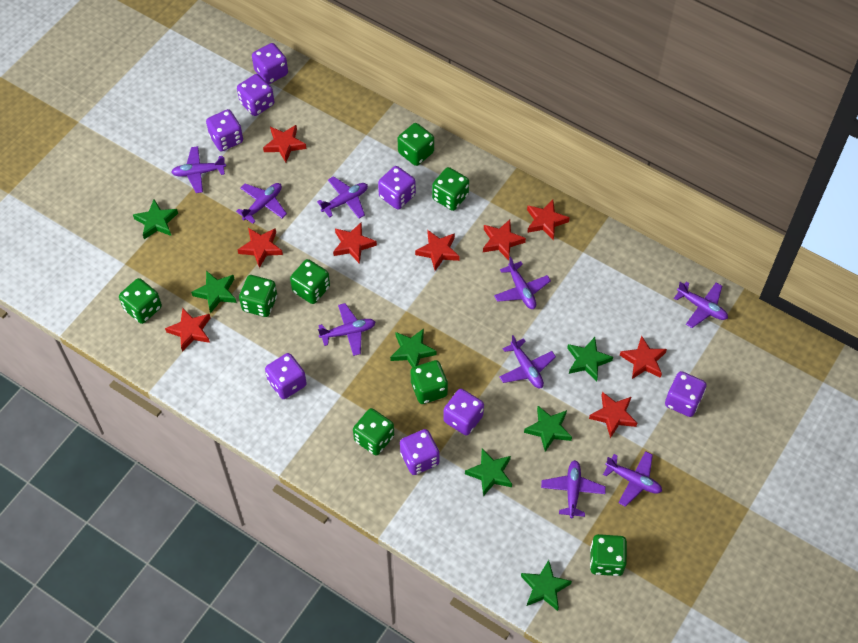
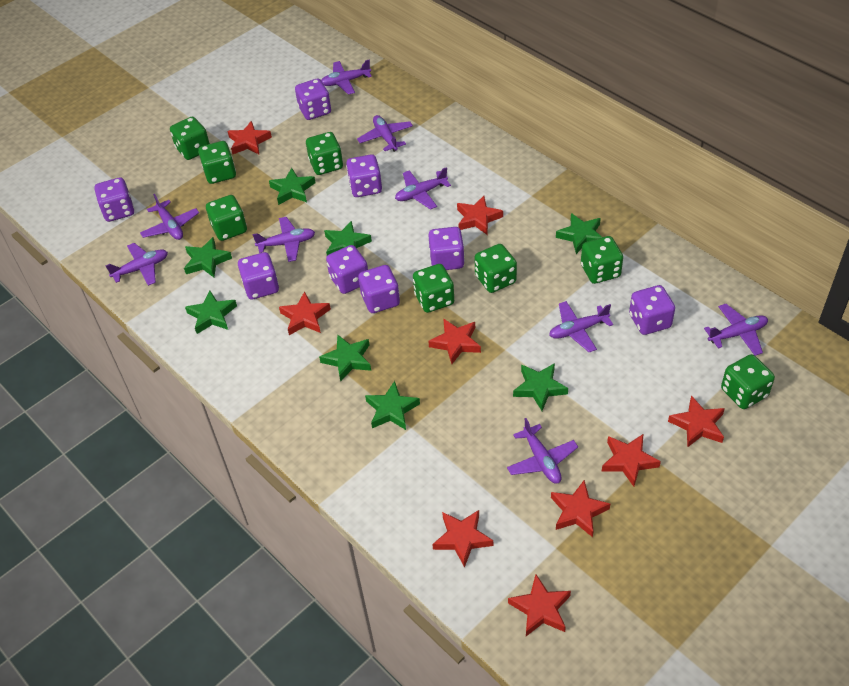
green star: [133,199,178,239] [191,271,237,314] [390,329,437,368] [465,448,512,496] [521,560,572,611] [524,406,572,452] [567,337,613,382] = 7 -> [184,237,232,277] [185,291,237,334] [269,168,315,205] [319,334,371,382] [324,220,372,256] [365,381,420,430] [513,363,568,411] [556,213,602,254] = 8

